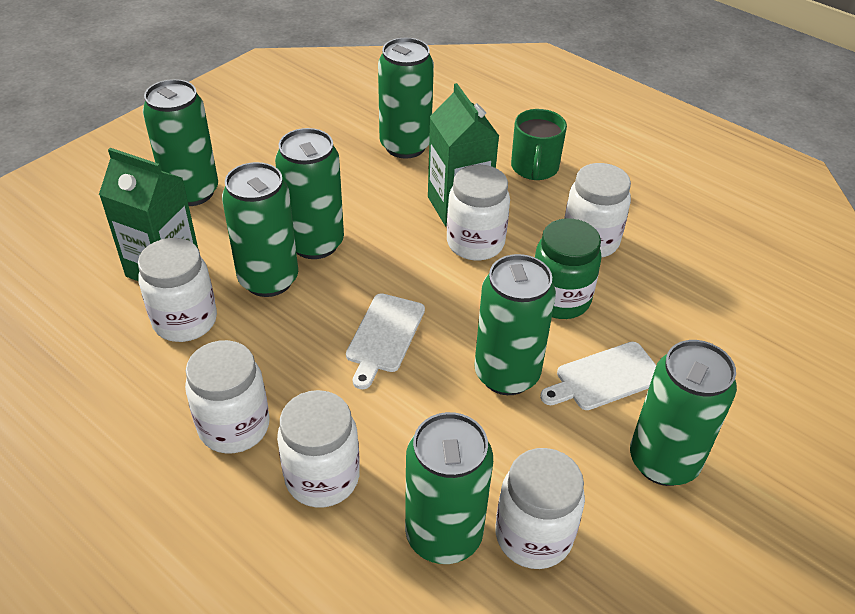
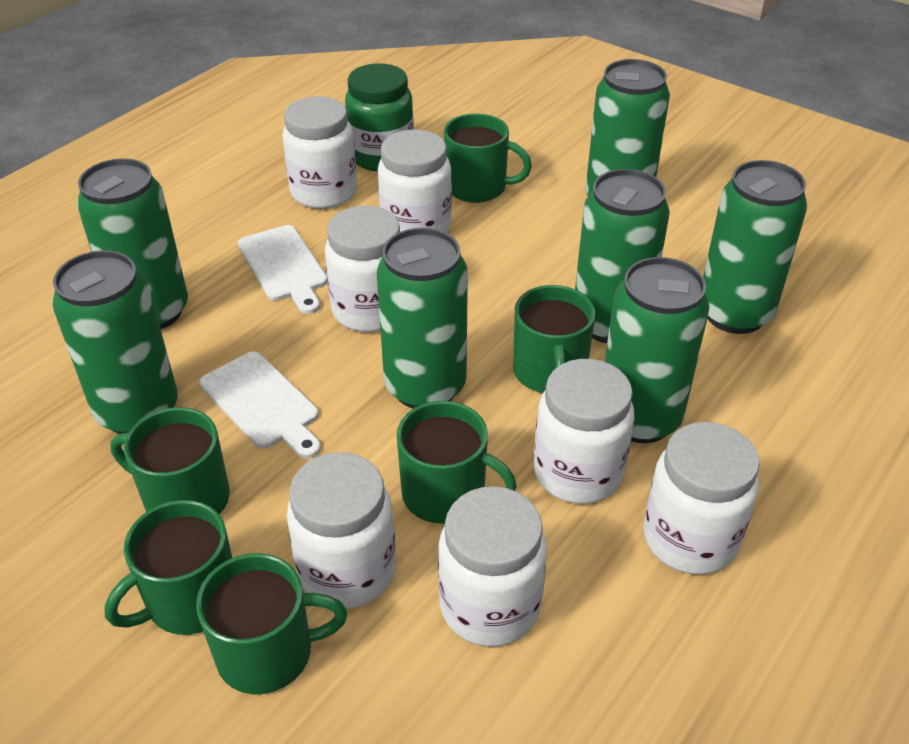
green carton: [99,148,199,281] [428,83,499,227] = 2 -> none = 0
green mug: [511,109,567,180] = 1 -> [104,500,232,635] [110,407,230,514] [196,553,347,694] [397,401,517,524] [444,113,532,203] [513,285,596,393] = 6
white jar: [138,238,217,342] [185,340,270,454] [277,390,360,508] [447,165,510,260] [495,448,585,569] [564,163,631,257] = 6 -> [283,96,357,209] [287,452,396,609] [325,206,400,332] [378,130,452,233] [438,486,547,647] [534,359,634,504] [643,422,760,575] = 7

